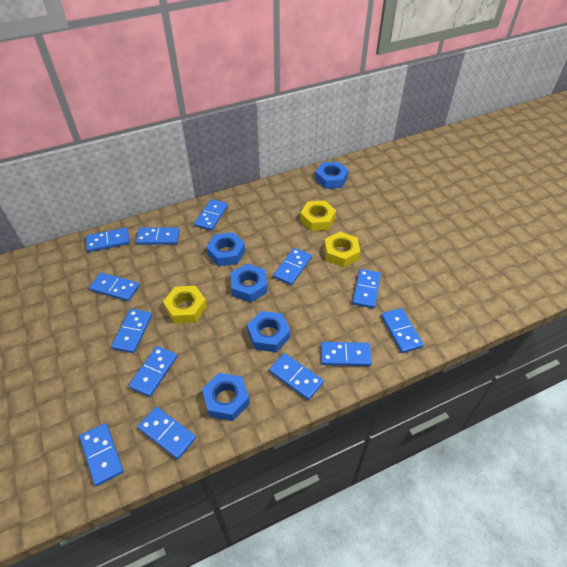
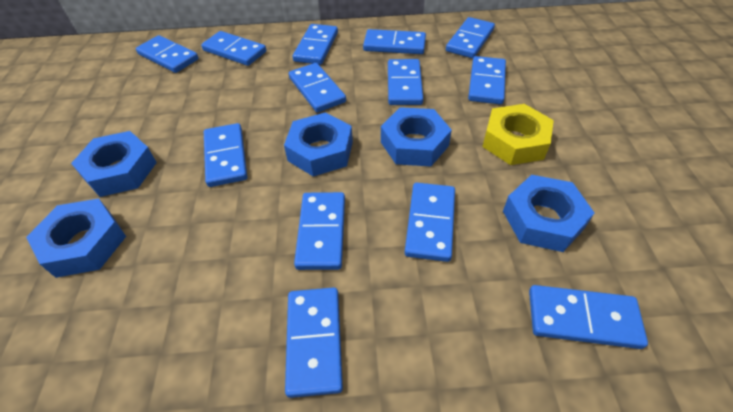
yellow nut: [163,286,207,324] [300,201,336,231] [324,232,360,267] = 3 -> [482,104,554,165] = 1

